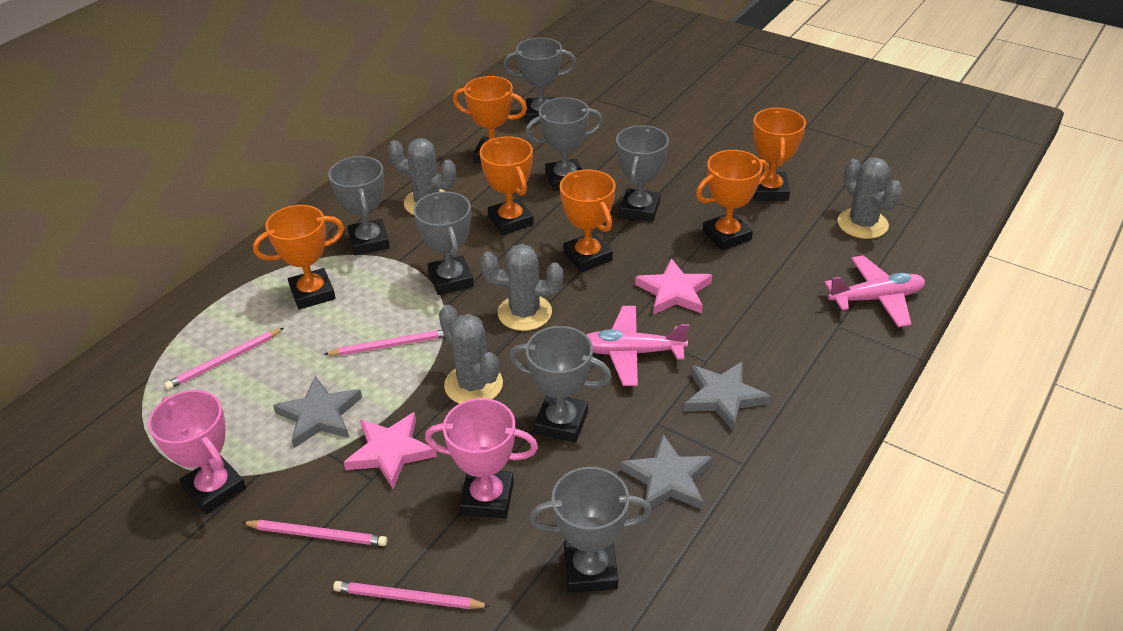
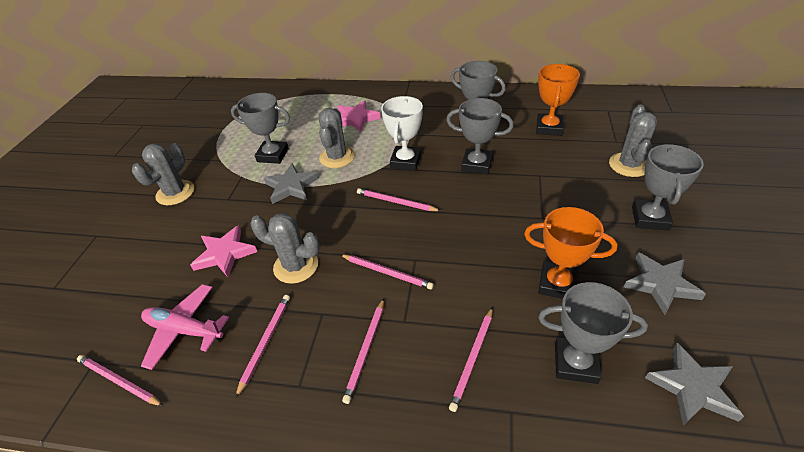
grey trophy: [328,156,390,255] [413,192,474,295] [503,37,576,123] [509,326,612,442] [525,97,603,191] [529,467,652,593] [616,125,669,222] = 7 -> [231,93,290,164] [446,98,514,174] [451,61,506,127] [538,282,648,384] [632,144,704,231] = 5
orange trophy: [253,205,344,310] [453,76,527,163] [479,136,534,235] [560,170,615,272] [696,150,769,251] [753,108,806,201] = 6 -> [524,207,617,299] [536,64,580,136] = 2
pink pencil: [164,328,284,390] [241,520,388,546] [323,330,444,356] [333,581,490,609] = 4 -> [77,355,163,406] [235,295,290,399] [340,254,434,290] [342,298,384,404] [357,188,441,211] [449,307,493,412] = 6
pink plane: [586,306,690,386] [824,255,925,327] = 2 -> [141,284,229,370] = 1
pink trophy: [148,390,246,514] [425,398,538,519] = 2 -> none = 0
white trophy: none = 0 -> [381,96,423,171] = 1

